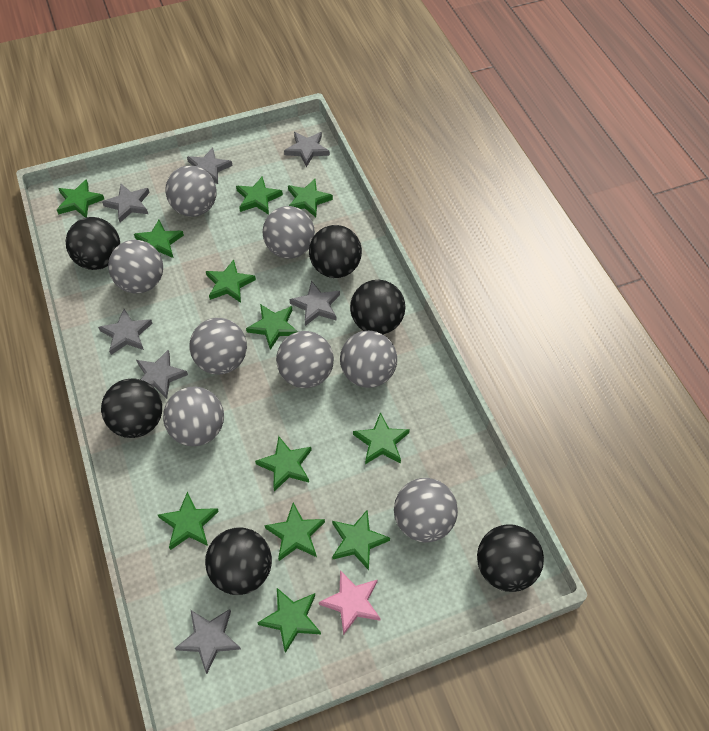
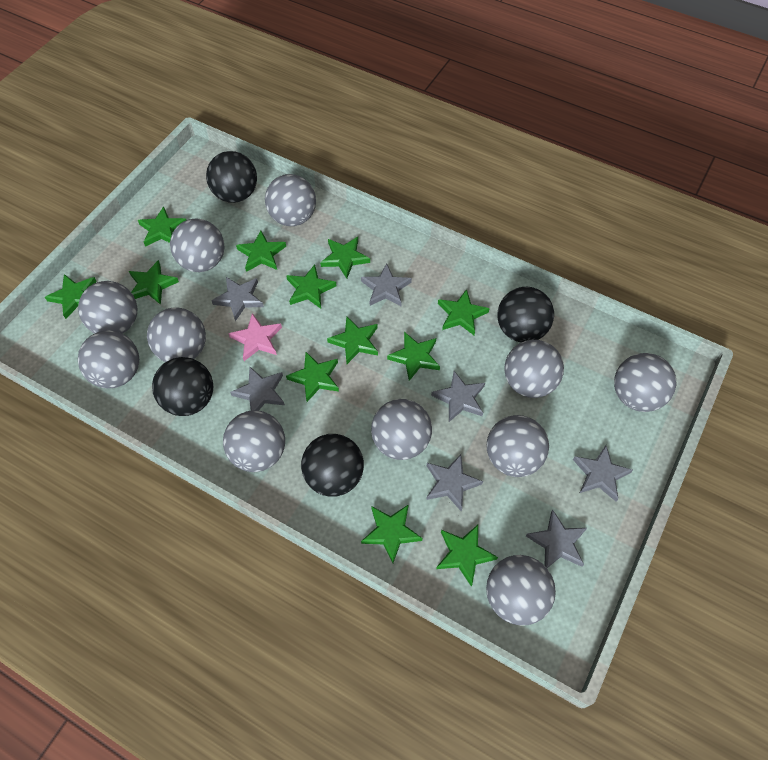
black ball: [66,217,120,270] [101,379,162,438] [205,528,272,595] [309,225,362,278] [350,280,405,334] [477,524,544,592] = 6 -> [152,357,213,416] [206,151,257,203] [301,434,364,497] [497,287,554,342] = 4
grey ball: [108,240,163,293] [163,386,224,446] [165,165,217,217] [190,318,247,375] [263,206,315,259] [276,331,334,388] [340,330,397,388] [394,478,458,542] = 8 -> [78,281,137,334] [78,330,139,388] [147,308,206,362] [170,218,225,272] [223,410,285,472] [265,174,316,226] [371,399,432,460] [486,555,556,626] [487,415,549,477] [504,340,564,398] [614,353,676,412] = 11

